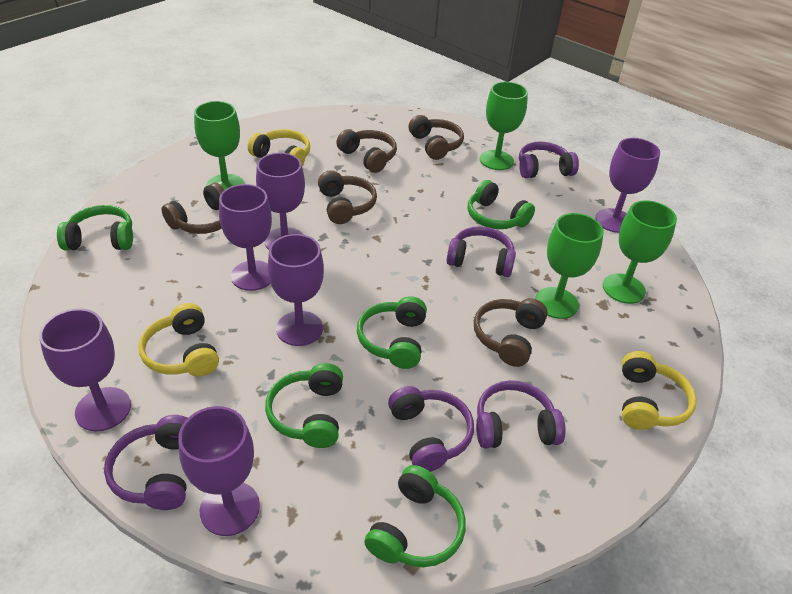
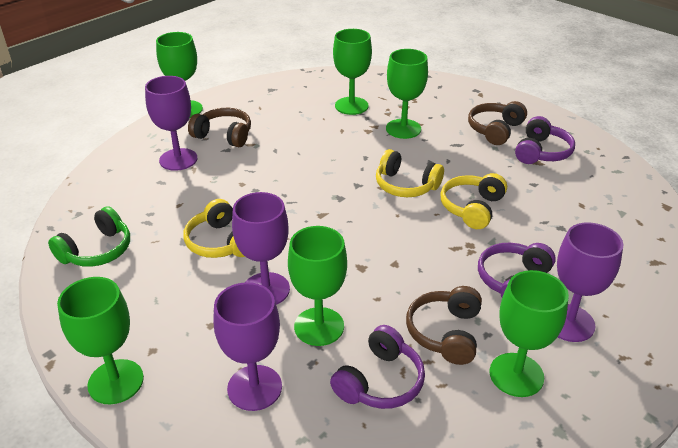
brown headphones: [162,183,224,234] [318,170,377,224] [336,129,397,173] [409,115,464,160] [474,298,548,367] = 5 -> [188,108,251,147] [406,286,482,365] [468,101,527,145] = 3
green goblet: [194,101,244,190] [480,82,528,170] [535,213,604,319] [603,200,677,304] = 4 -> [57,277,144,404] [156,32,203,118] [288,226,347,346] [333,29,372,115] [386,49,428,139] [489,270,569,397] = 6
green headphones: [57,205,133,250] [265,363,343,448] [357,296,427,369] [364,465,466,567] [468,180,535,229] = 5 -> [48,206,130,267] = 1
purple goblet: [39,309,131,431] [178,406,260,536] [219,184,272,291] [256,153,305,250] [268,234,324,346] [595,138,660,233] = 6 -> [145,76,198,171] [214,282,282,411] [232,192,290,305] [557,222,624,342] = 4
purple headphones: [104,415,187,510] [388,386,474,472] [447,226,516,277] [476,380,566,449] [519,142,579,178] = 5 -> [330,325,425,409] [478,243,556,297] [515,116,575,164] = 3

